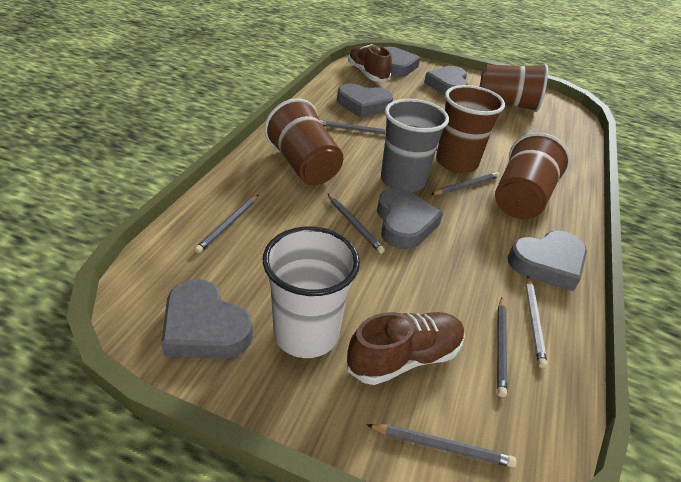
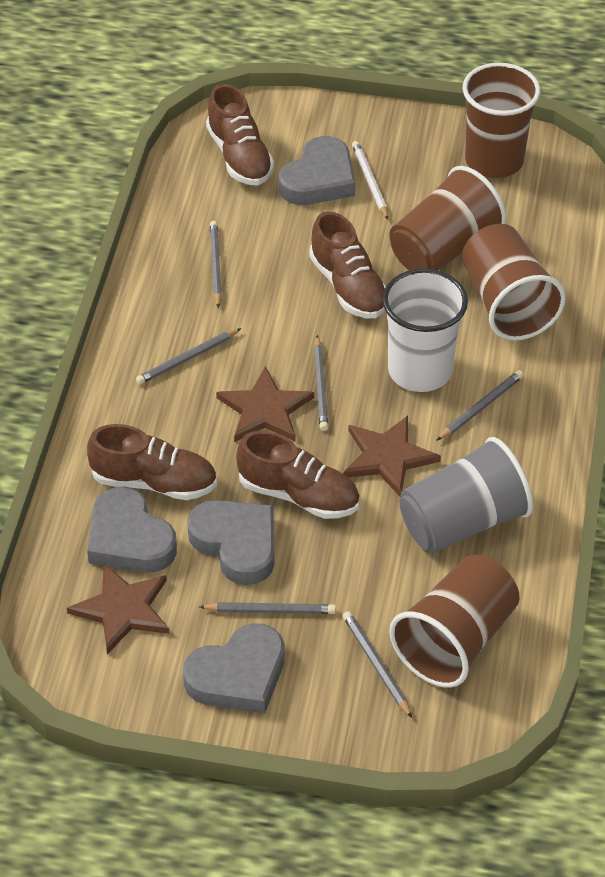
brown shoe: [347,312,465,385] [348,44,392,82] = 2 -> [87,424,217,500] [206,84,274,185] [236,431,360,519] [309,211,386,318] = 4
brown star: none = 0 -> [67,563,169,655] [216,366,314,442] [343,416,441,497] = 3
grey heart: [161,279,253,359] [337,83,393,118] [377,188,443,250] [384,47,420,77] [424,66,468,96] [508,231,587,291] = 6 -> [87,486,177,573] [183,623,285,713] [187,500,274,585] [279,136,355,205] = 4

